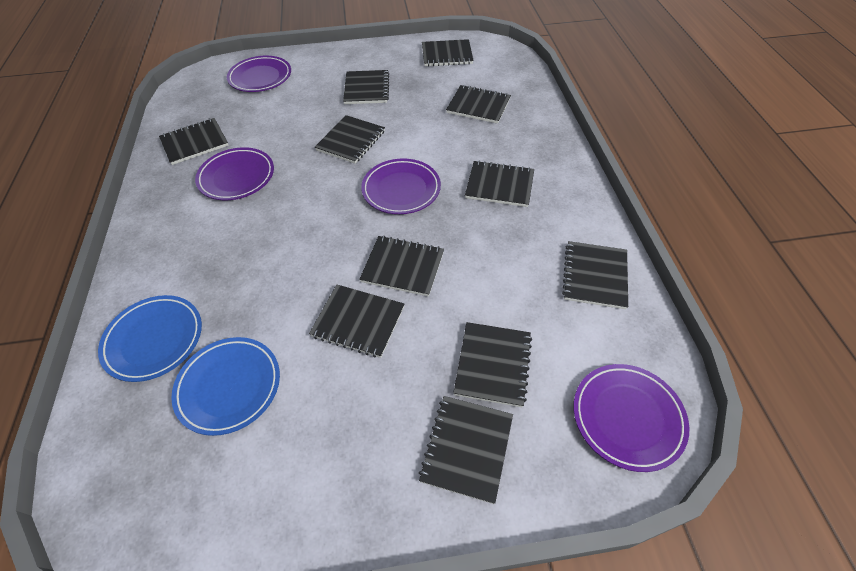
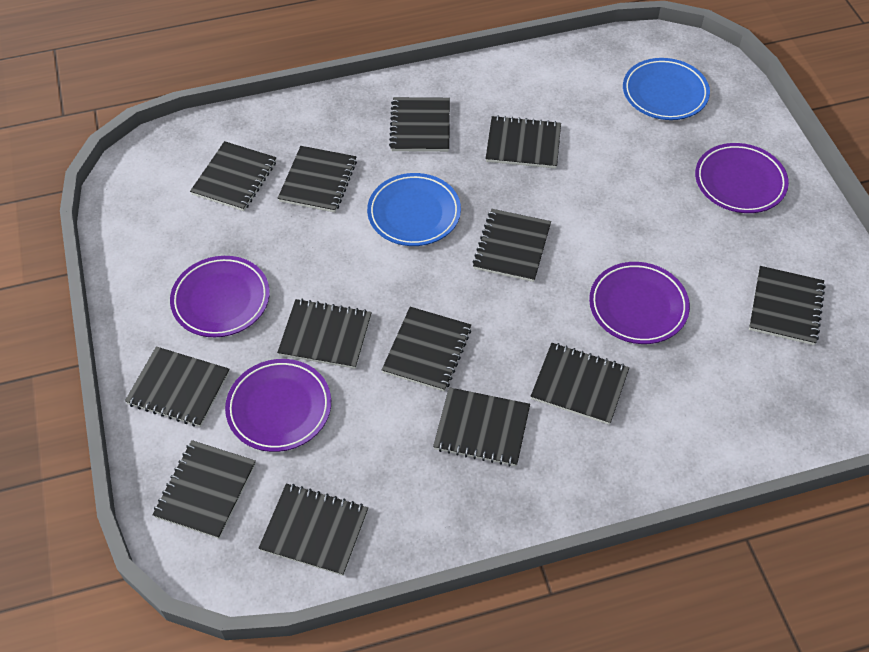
black notebook: [159,118,228,165] [309,285,404,358] [315,115,385,164] [343,70,389,104] [359,236,444,297] [419,396,513,504] [422,39,474,67] [446,85,511,124] [453,322,532,407] [465,161,534,207] [562,241,628,309] = 11 -> [125,346,229,427] [152,440,256,539] [190,141,277,211] [258,484,368,576] [277,299,372,369] [278,146,357,213] [382,307,471,392] [389,97,450,152] [433,387,530,467] [472,209,551,282] [485,115,561,169] [531,343,629,425] [749,266,825,345] = 13

